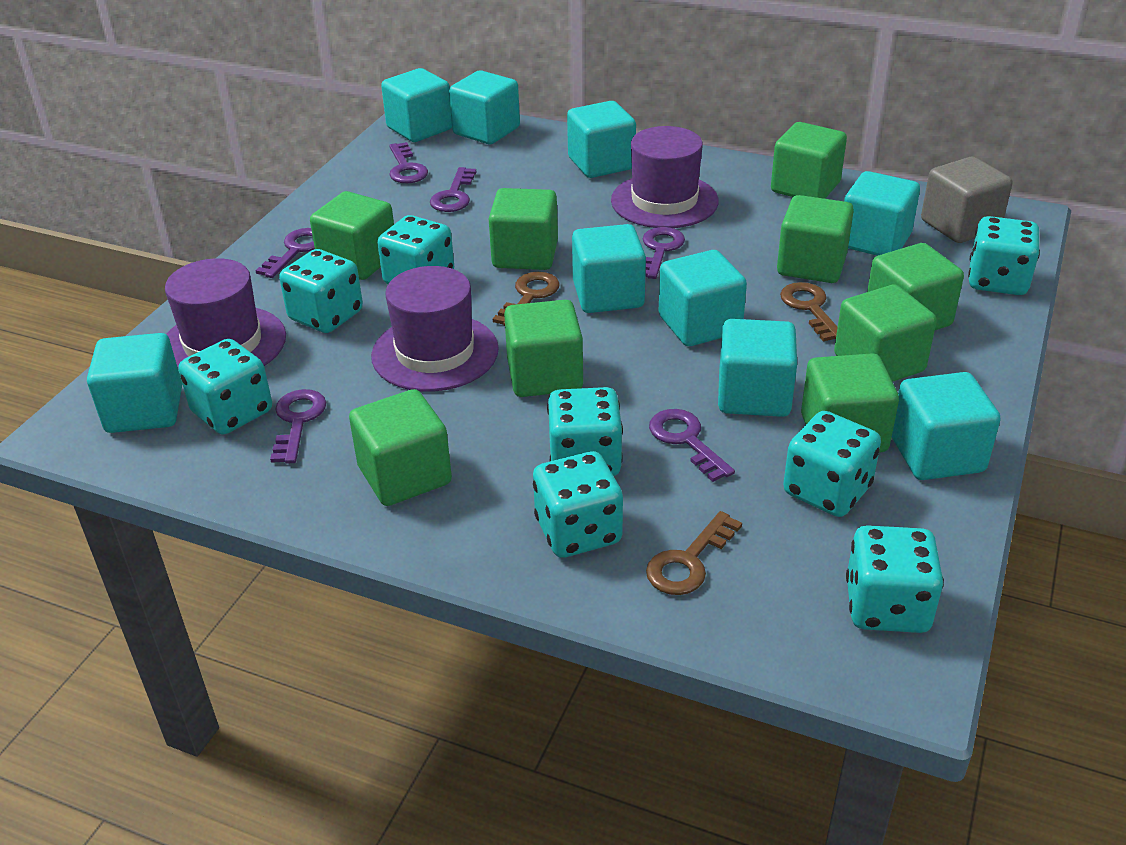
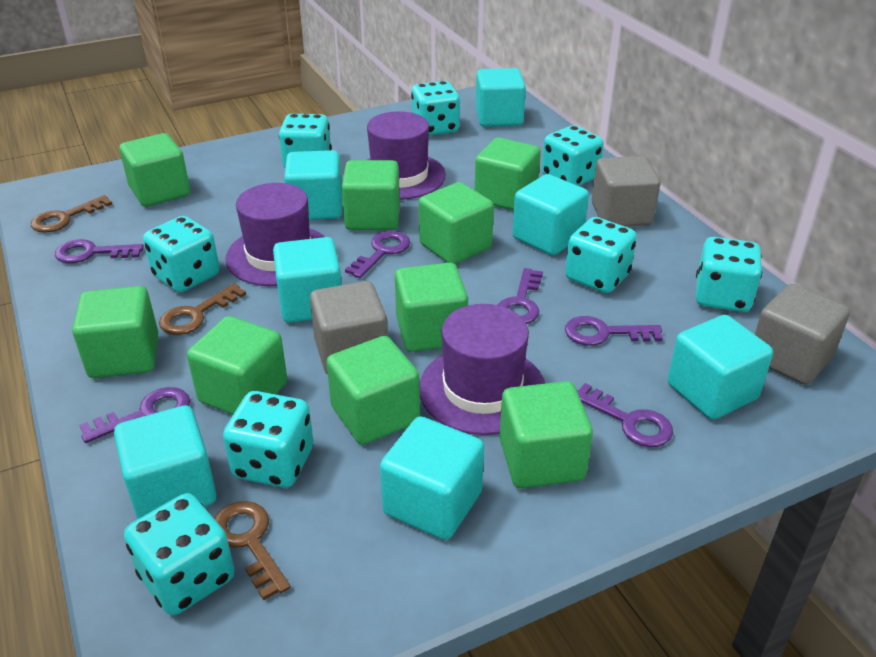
grey cube: [921,157,1012,243] = 1 -> [310,281,388,375] [592,156,660,226] [755,284,850,385] = 3
turquoise cube: [87,333,182,433] [381,68,452,142] [449,70,520,144] [567,101,636,178] [572,224,646,313] [659,250,747,346] [718,319,797,417] [844,171,920,256] [892,372,1001,480] = 9 -> [114,405,217,519] [273,237,342,323] [284,150,342,220] [380,416,484,540] [475,68,526,127] [512,174,589,255] [667,315,773,420] = 7

